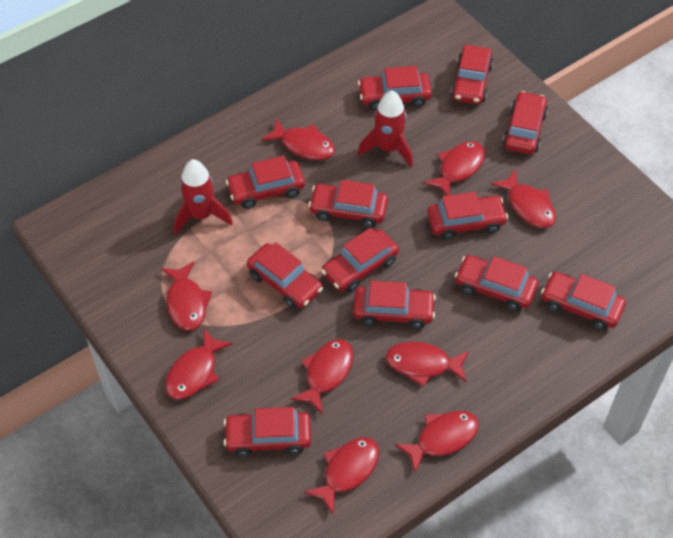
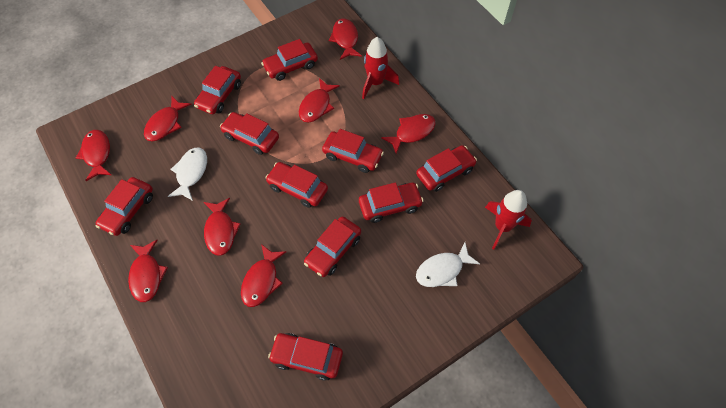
red car: [223,407,311,457] [226,156,305,209] [247,242,323,309] [308,180,388,228] [321,228,399,293] [353,281,436,329] [358,66,432,111] [427,192,508,240] [451,45,494,104] [455,255,538,311] [503,91,548,154] [541,271,626,330] = 12 -> [95,177,153,236] [194,66,241,114] [220,112,279,155] [261,39,318,81] [265,162,328,208] [268,333,343,381] [304,217,361,277] [322,129,384,173] [359,182,424,223] [416,145,477,192] = 10
red fish: [161,262,212,330] [165,328,233,400] [261,119,335,160] [291,339,354,414] [304,437,379,515] [385,342,469,387] [395,411,479,473] [424,141,485,196] [491,169,556,228] = 9 -> [76,130,111,181] [128,240,168,302] [144,96,192,141] [204,198,241,256] [241,244,286,307] [299,78,340,123] [329,18,362,60] [381,114,436,154] = 8
white fish: none = 0 -> [168,148,207,201] [416,243,480,287] = 2

